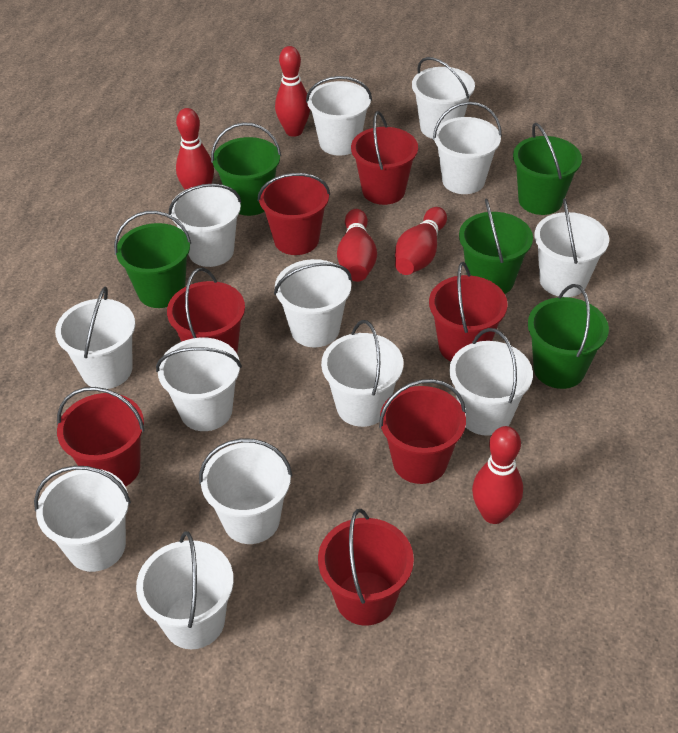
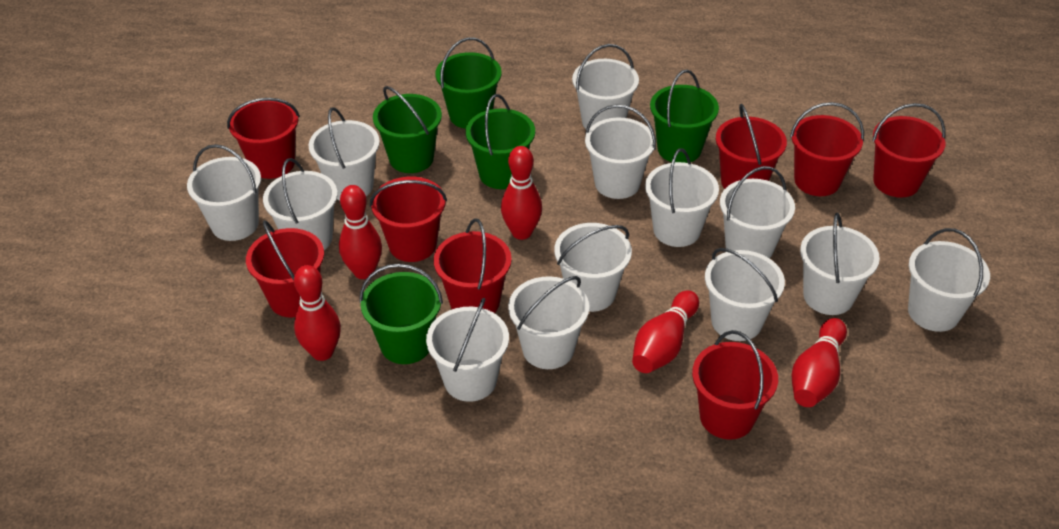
red bucket: [57,387,145,487] [167,268,245,353] [257,173,330,255] [318,509,414,626] [351,111,418,205] [379,379,466,484] [429,262,508,362] = 7 -> [227,98,300,179] [246,220,324,317] [370,177,447,262] [434,218,512,313] [692,330,778,440] [716,104,787,189] [790,102,864,196] [872,103,946,197] = 8

